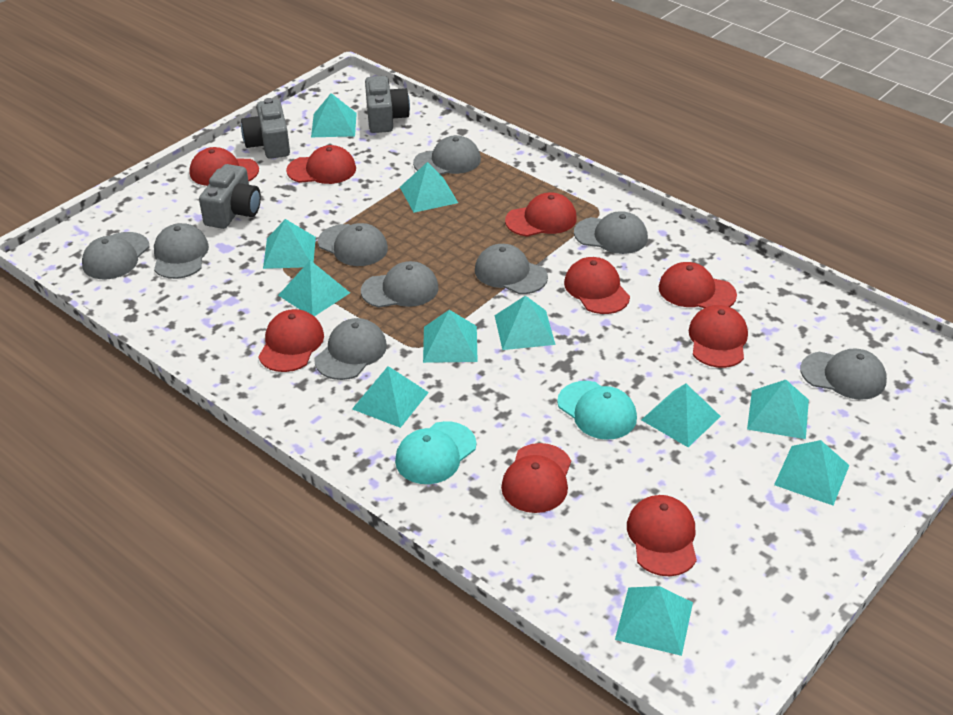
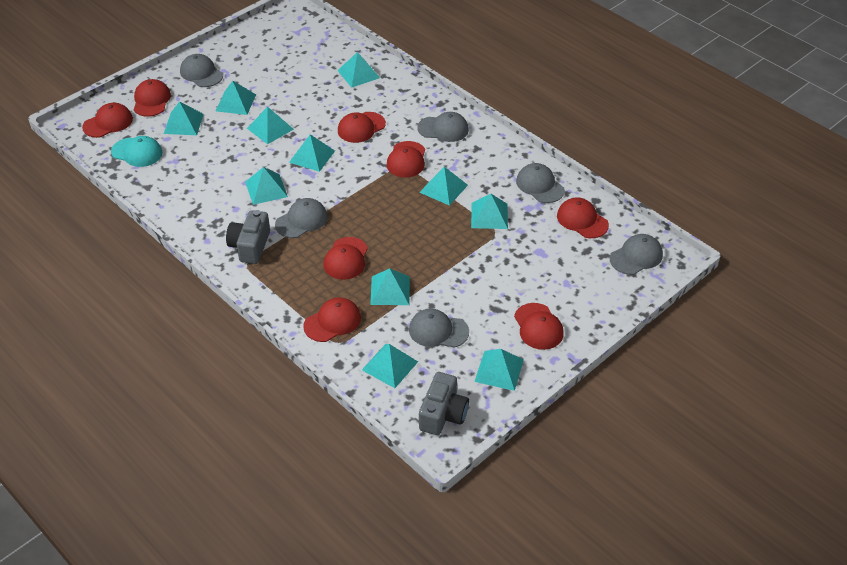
grey camera: [199,164,261,229] [241,98,290,159] [365,76,410,133] = 3 -> [226,210,270,264] [419,372,469,435] = 2
grey cap: [82,232,149,279] [154,223,209,279] [315,318,387,380] [318,223,388,266] [361,261,439,308] [413,135,481,175] [475,244,548,294] [574,211,648,254] [800,348,887,400] = 9 -> [180,54,223,87] [275,198,327,238] [409,309,469,348] [418,112,469,142] [516,163,565,203] [610,234,663,275] = 6
red cap: [190,147,259,186] [258,309,324,372] [286,145,356,184] [501,443,571,513] [505,192,577,236] [564,257,630,314] [627,495,697,576] [659,262,737,308] [689,305,748,368] = 9 -> [82,103,133,138] [134,79,171,117] [303,297,361,342] [324,237,368,280] [338,112,386,143] [387,141,425,177] [514,303,564,350] [557,197,609,238] = 8
turquoise cap: [395,421,476,484] [557,381,637,440] = 2 -> [111,136,162,167] = 1

